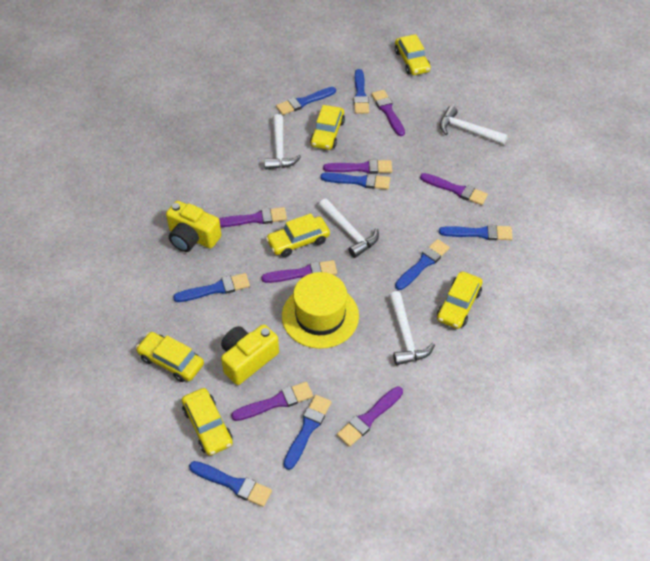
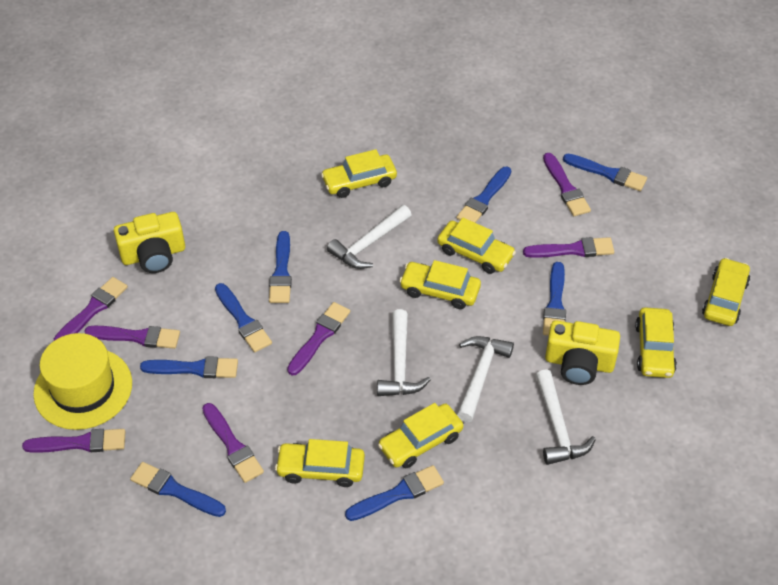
yellow car: [136,332,204,382] [182,388,233,456] [266,213,330,257] [310,105,345,150] [395,34,431,75] [437,271,483,329] = 6 -> [275,439,365,487] [321,149,397,198] [378,403,463,468] [399,260,481,309] [437,218,516,274] [635,308,677,378] [702,258,750,326] = 7

